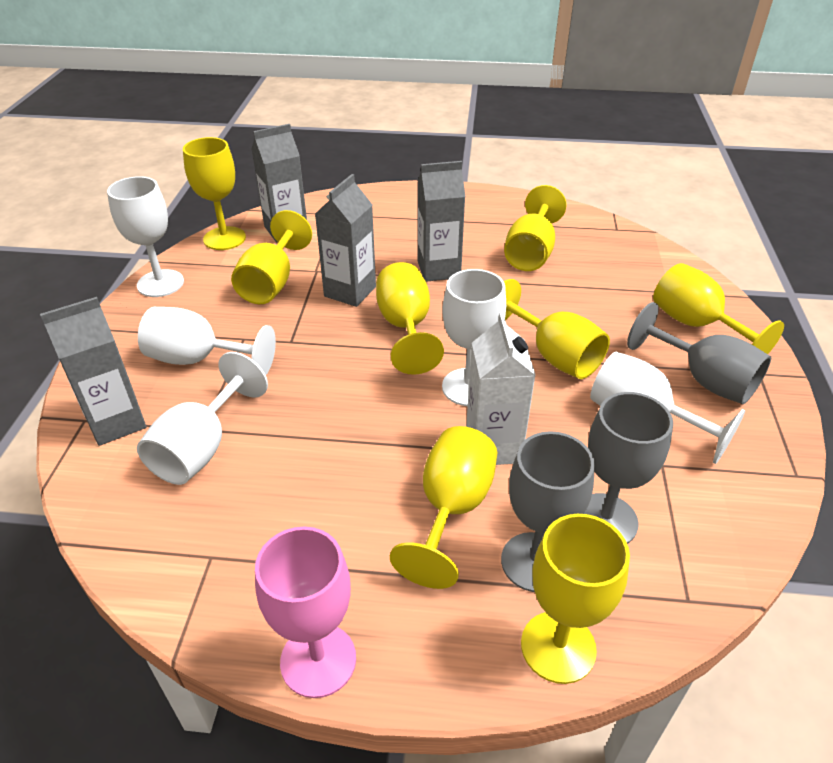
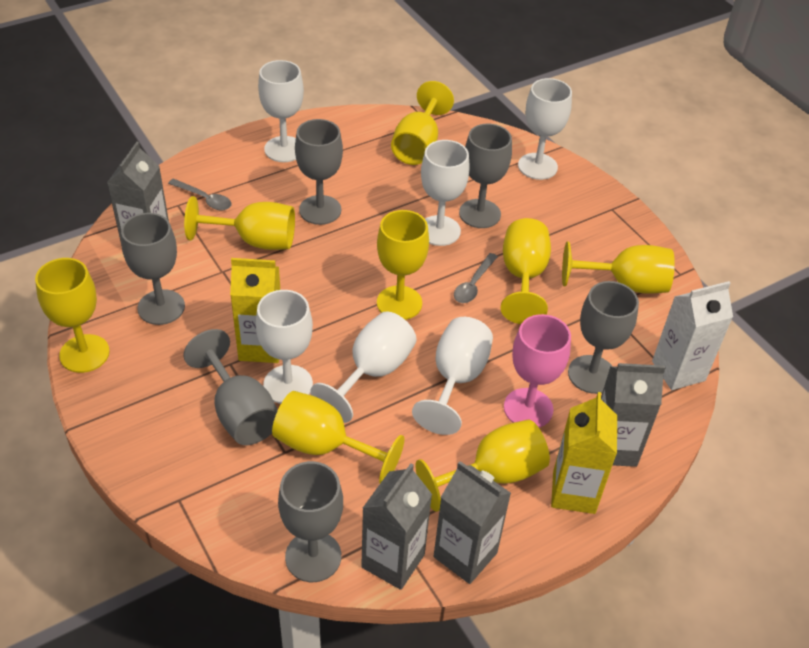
grey goblet: [501,431,595,592] [584,392,673,544] [627,302,771,404] = 3 -> [121,213,185,325] [183,329,278,445] [278,461,343,582] [295,119,343,225] [459,123,512,228] [568,281,639,394] = 6
grey spoon: none = 0 -> [168,178,232,210] [454,253,498,303] = 2
white goblet: [107,176,184,297] [137,352,268,485] [138,307,276,375] [442,269,506,406] [590,352,745,464] = 5 -> [256,290,313,404] [258,60,304,162] [310,311,417,423] [412,317,493,435] [421,140,470,246] [518,78,572,180] = 6
yellow carton: none = 0 -> [230,258,280,363] [551,392,617,514] = 2

